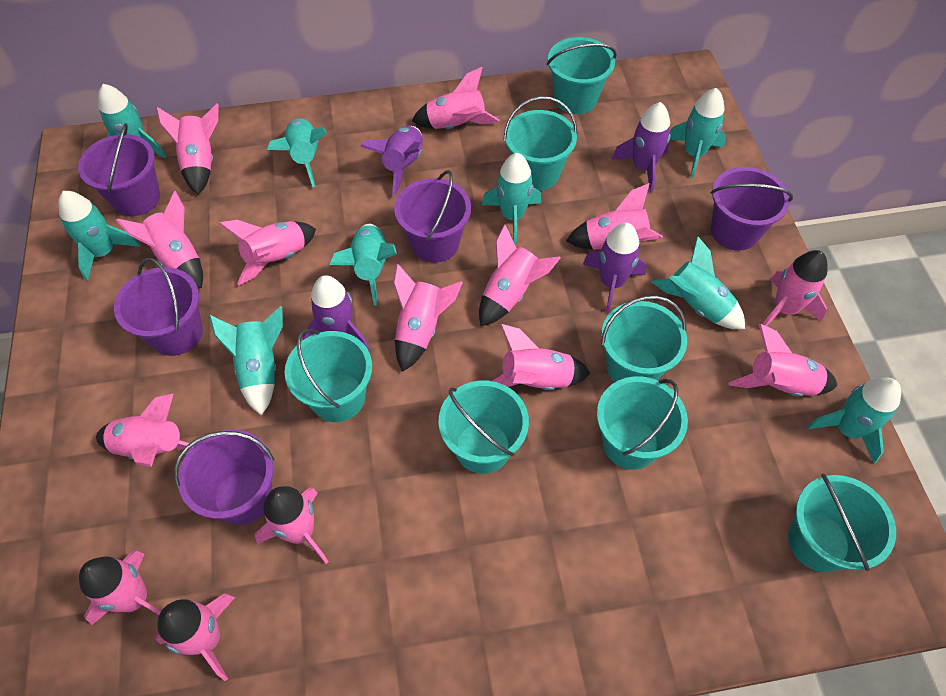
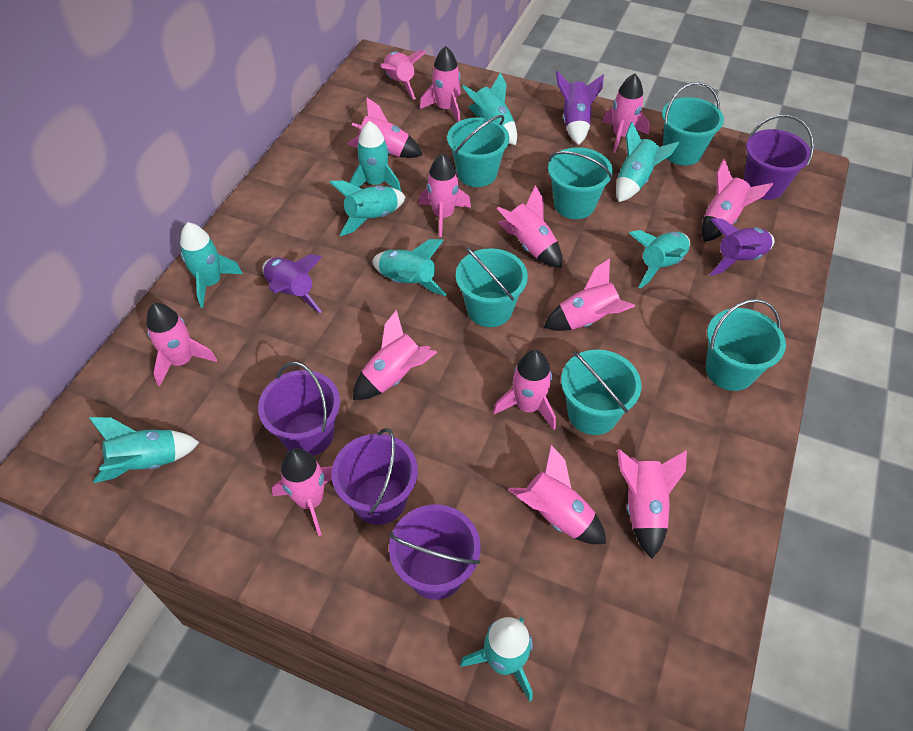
purple bucket: [78,123,160,216] [114,258,203,356] [174,430,274,525] [394,170,471,263] [711,167,793,251] = 5 -> [258,362,340,456] [332,428,418,525] [389,504,481,600] [744,115,814,200] = 4
purple rocket: [302,275,370,351] [360,126,423,196] [583,223,647,313] [611,102,671,193] = 4 -> [263,254,322,313] [556,71,604,145] [710,218,775,276] = 3
turquoise bucket: [285,329,372,422] [439,381,529,474] [503,96,578,191] [547,37,617,114] [597,376,688,470] [601,296,687,382] [788,473,896,572] = 7 -> [447,115,509,187] [456,247,528,327] [548,147,613,219] [561,350,641,435] [662,82,724,165] [706,299,786,391] = 6

